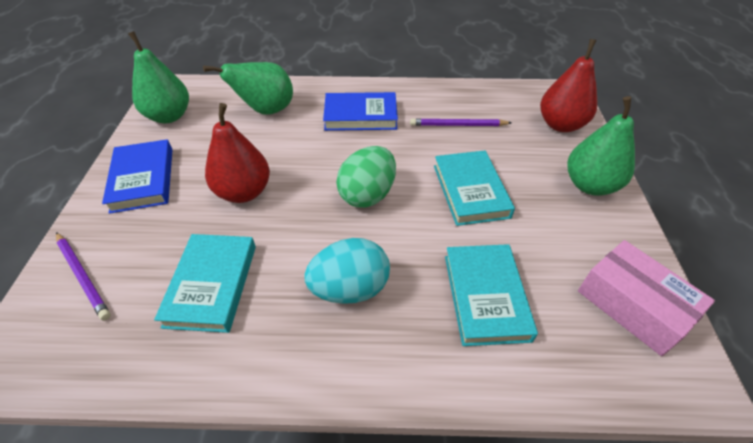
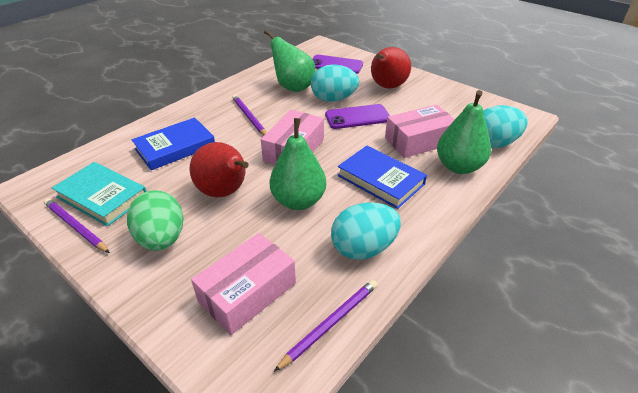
pink box: [578,240,715,356] = 1 -> [191,233,296,335] [261,110,324,165] [385,105,455,158] = 3
purple pencil: [56,232,111,321] [410,118,512,126] = 2 -> [44,198,110,253] [232,95,266,135] [274,280,377,372] = 3
purple phone: none = 0 -> [312,55,363,74] [325,104,390,129] = 2
turquoise book: [154,234,256,333] [434,150,515,226] [445,244,538,346] = 3 -> [52,162,147,226] = 1
turquoise egg: [304,238,390,304] = 1 -> [311,64,359,102] [331,203,401,260] [483,105,528,148] = 3

